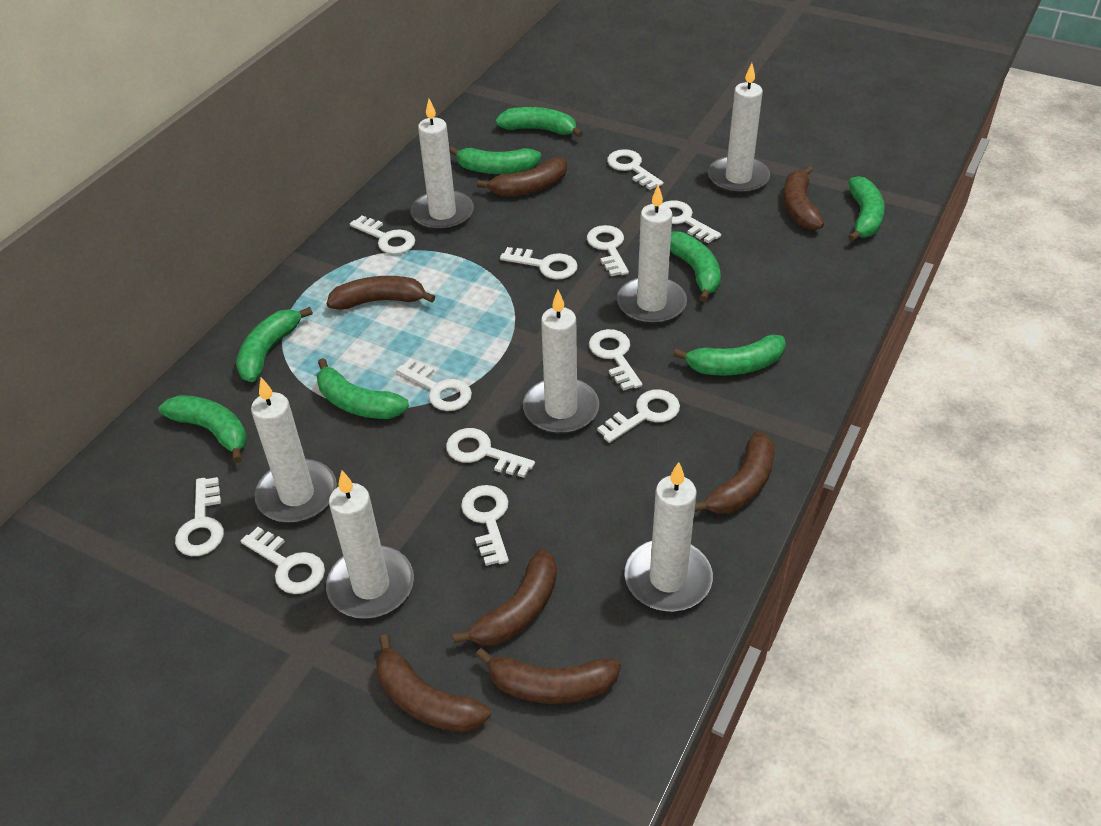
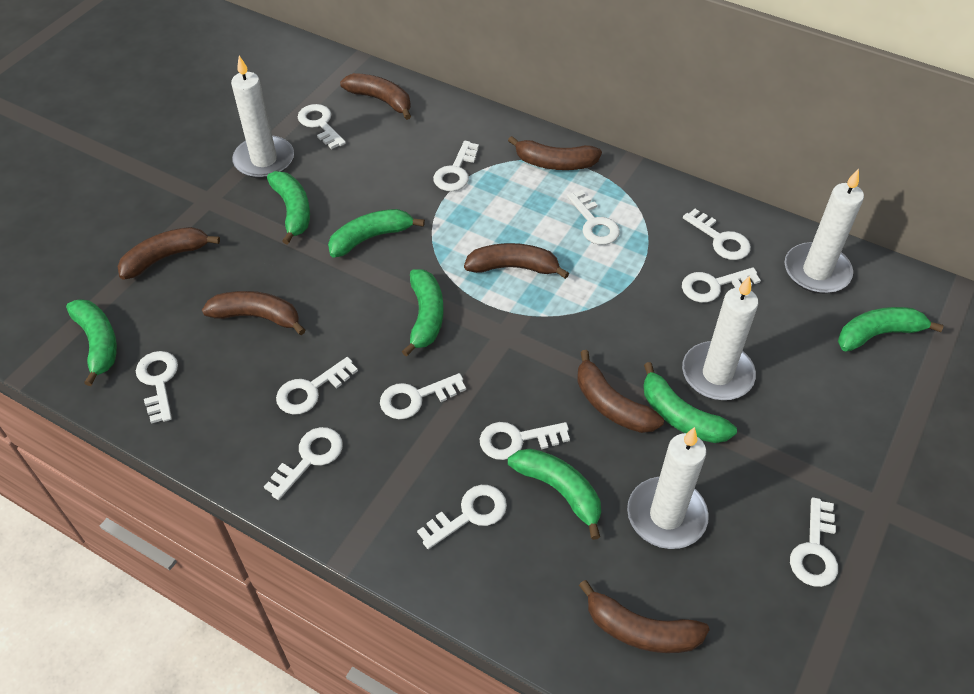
green banana: [159,395,247,463] [236,307,313,382] [317,358,409,419] [449,147,541,174] [495,107,583,137] [670,231,721,302] [673,335,786,376] [848,176,885,242] = 8 -> [66,299,117,386] [267,171,310,245] [328,209,425,258] [402,269,444,357] [508,449,601,540] [643,362,737,443] [838,307,944,351] = 7
white candle: [251,377,337,523] [326,471,414,619] [410,99,474,231] [523,290,599,434] [617,185,687,324] [624,462,713,611] [708,63,770,194] = 7 -> [231,56,294,179] [627,427,709,549] [682,276,759,400] [785,169,864,294] = 4

